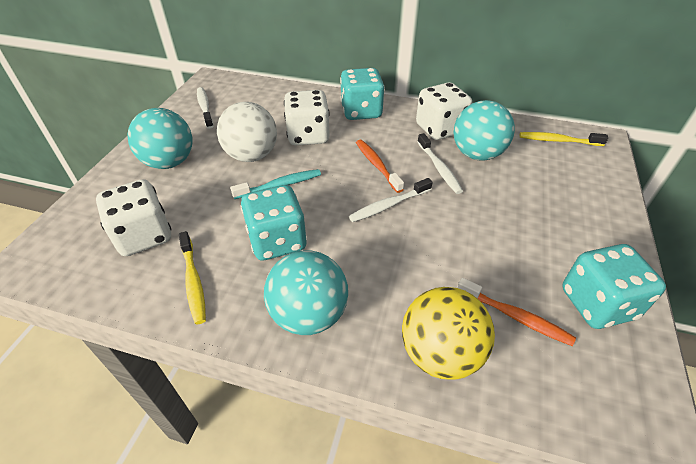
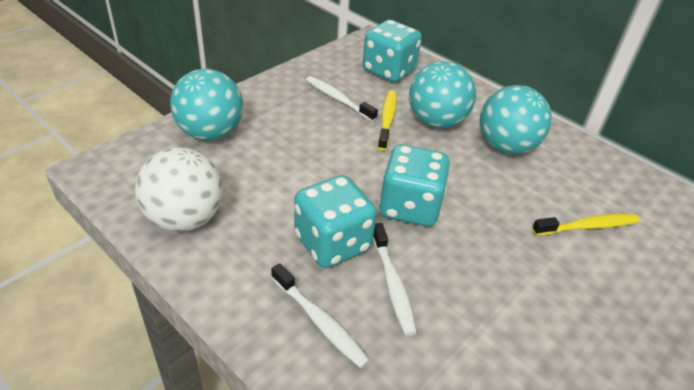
orange toothbrush: [356,140,404,193] [457,278,576,346] = 2 -> none = 0
turquoise toothbrush: [230,169,321,199] = 1 -> none = 0
white dice: [96,179,171,256] [284,90,330,145] [416,82,472,140] = 3 -> none = 0
yellow ball: [402,287,495,380] = 1 -> none = 0

